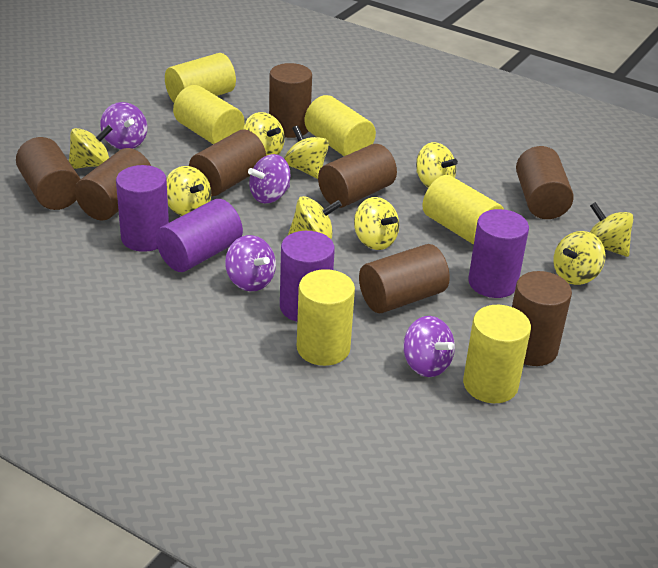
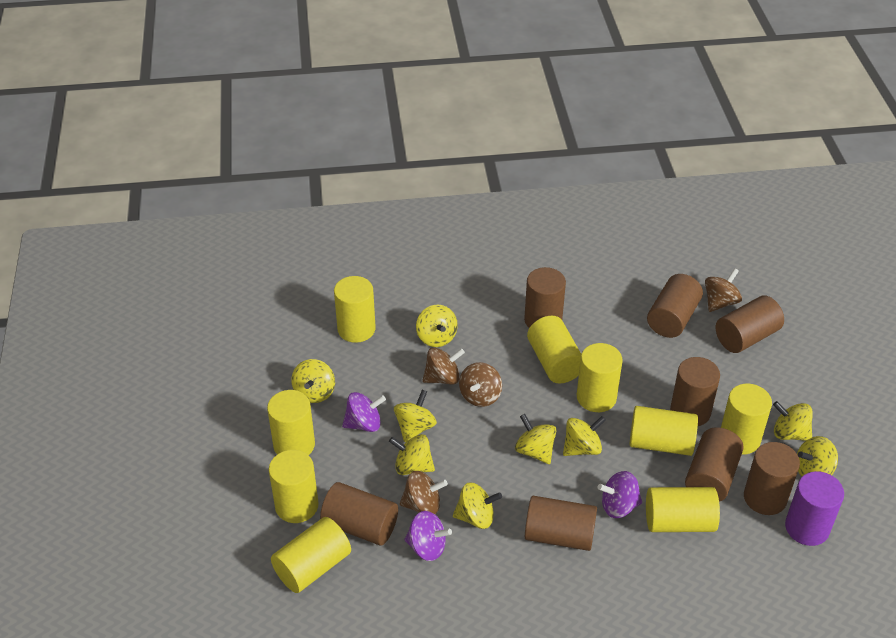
brown spinning top: none = 0 -> [399,471,448,514] [422,347,465,385] [459,362,502,407] [705,268,742,312] = 4
purple cylinder: [116,165,169,252] [156,199,243,272] [280,231,335,322] [468,209,529,298] = 4 -> [785,471,844,546] = 1
purple spinning top: [100,102,147,149] [225,235,276,291] [248,154,290,204] [403,316,455,377] = 4 -> [342,392,386,432] [404,511,452,561] [598,471,642,518] = 3
yellow cylinder: [165,53,236,103] [173,85,245,144] [297,269,355,366] [304,95,376,156] [422,175,504,245] [463,305,531,403] = 6 -> [267,390,315,455] [269,450,319,523] [271,517,351,593] [334,276,376,343] [527,316,581,383] [577,343,623,412] [630,406,698,456] [646,487,720,532] [721,384,772,455] = 9

